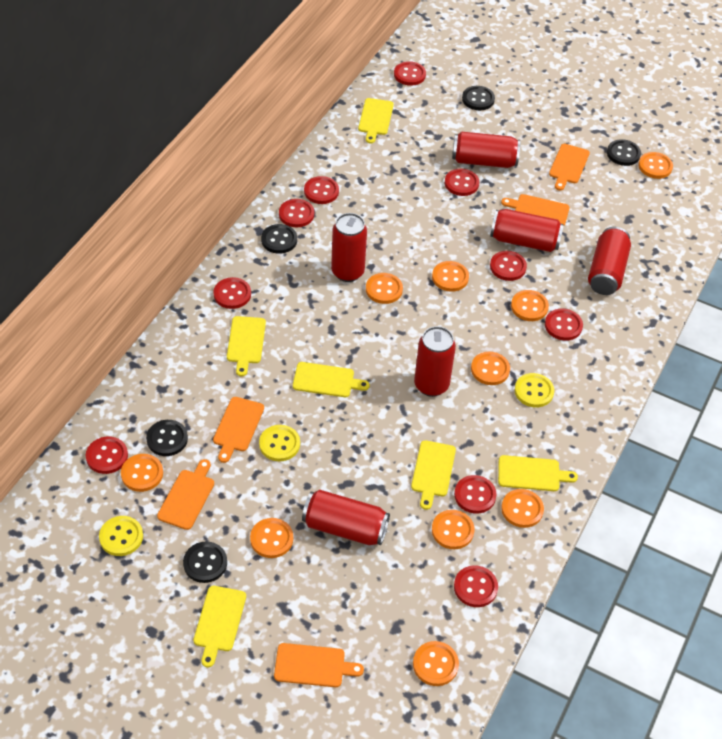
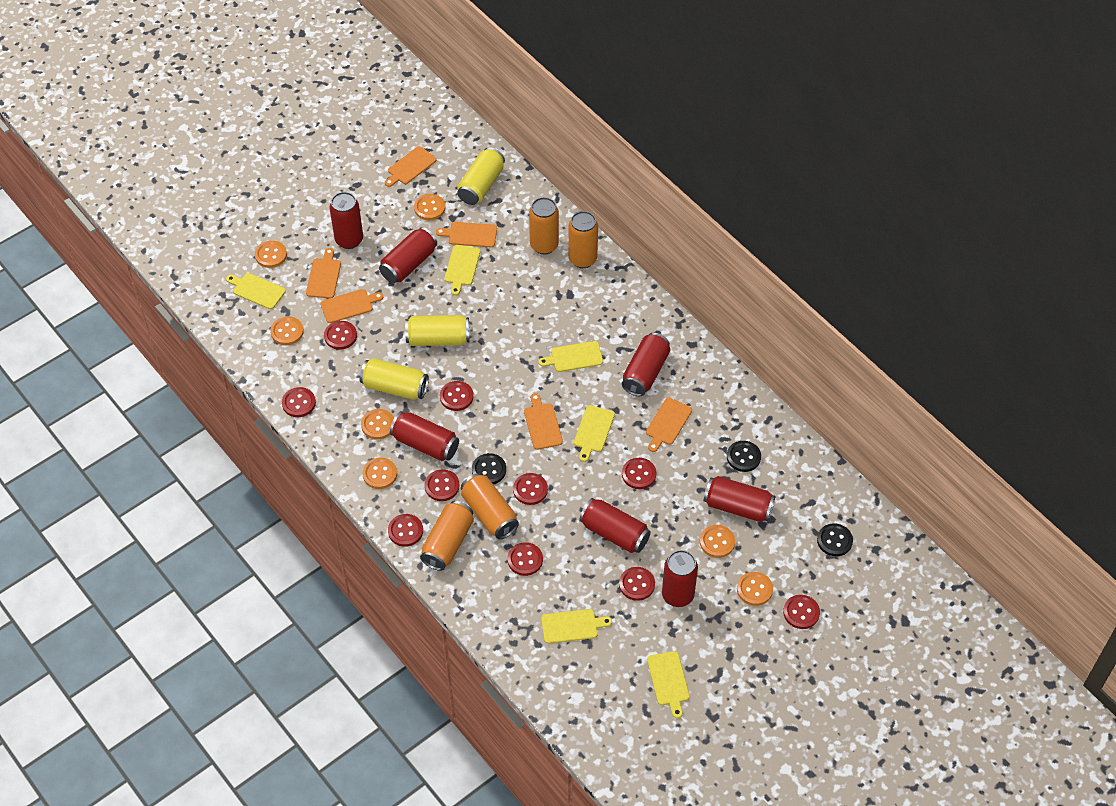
black button: [146,420,188,456] [183,541,227,583] [261,224,297,254] [462,86,495,110] [607,139,641,166] = 5 -> [472,453,506,484] [727,441,761,472] [817,523,853,556] = 3
orange button: [121,454,163,492] [250,518,293,558] [366,273,403,304] [413,641,459,686] [432,261,469,292] [432,510,475,549] [471,352,510,385] [501,489,544,528] [511,290,549,321] [638,152,673,179] = 10 -> [255,240,287,268] [270,316,304,345] [361,409,394,439] [363,457,397,489] [414,194,445,220] [700,525,735,558] [737,572,773,606] = 7
orange can: none = 0 -> [420,501,474,571] [461,473,519,539] [529,197,559,255] [568,211,598,268] = 4
orange cutting board: [157,459,214,530] [213,397,264,463] [274,643,364,687] [501,194,570,226] [549,144,590,190] = 5 -> [306,248,341,298] [320,289,384,323] [385,146,436,187] [436,222,497,247] [524,393,563,450] [646,398,692,452] = 6
red can: [302,490,390,545] [331,213,367,282] [414,326,456,397] [452,132,520,168] [490,209,564,252] [588,227,631,295] = 6 -> [330,192,363,249] [379,227,437,283] [390,411,459,461] [579,498,651,553] [622,333,670,396] [662,550,698,607] [704,476,775,522] = 7
yellow button: [99,516,143,556] [259,425,300,461] [515,373,554,407] = 3 -> none = 0
yellow can: none = 0 -> [360,358,429,400] [405,315,470,346] [457,147,505,205] = 3

